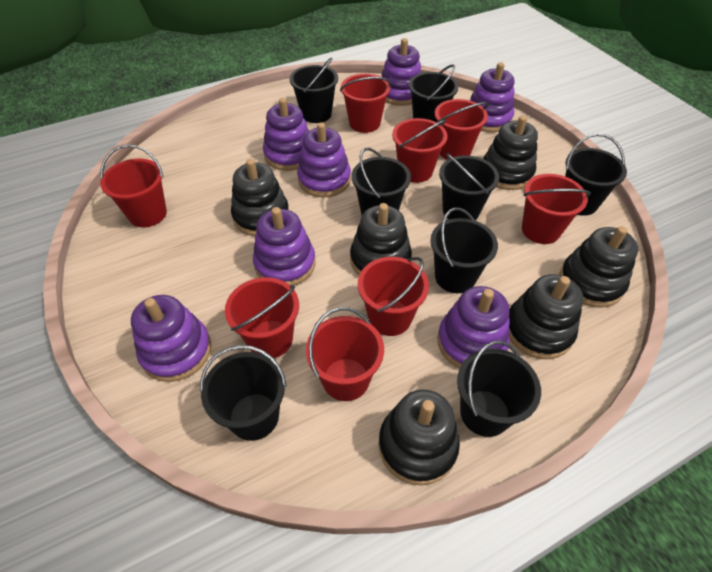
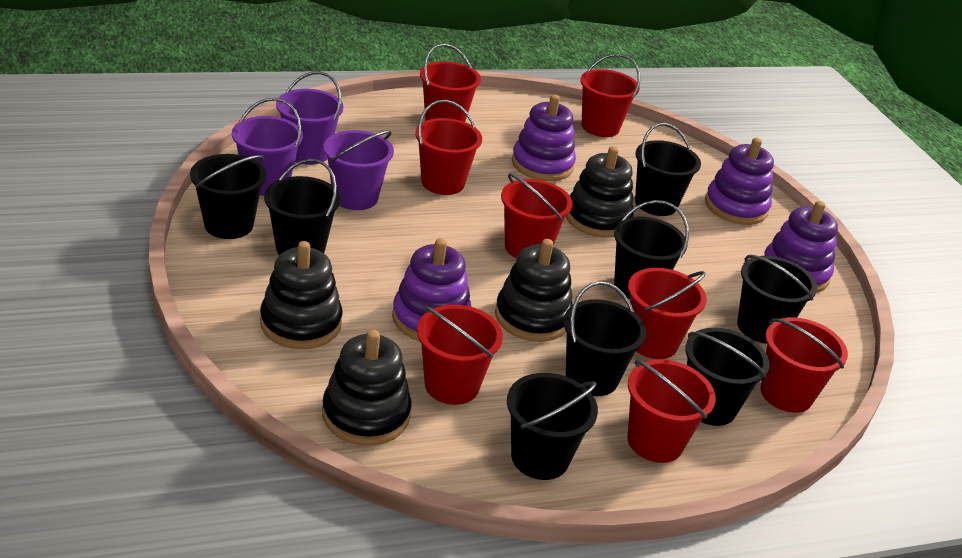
black stacking toy: [231,159,289,236] [350,203,412,275] [378,390,460,486] [483,116,538,190] [509,274,583,359] [560,226,638,308] = 6 -> [260,241,343,349] [322,330,412,446] [495,239,573,342] [566,146,634,238] = 4
purple bucket: none = 0 -> [232,98,303,196] [276,71,343,165] [324,130,394,210] = 3
purple stacking toy: [131,295,211,382] [253,207,316,286] [263,98,309,171] [297,122,351,198] [381,38,422,106] [437,286,510,369] [470,62,515,132] = 7 -> [392,238,471,341] [512,95,576,181] [705,138,774,225] [764,201,838,293] = 4

